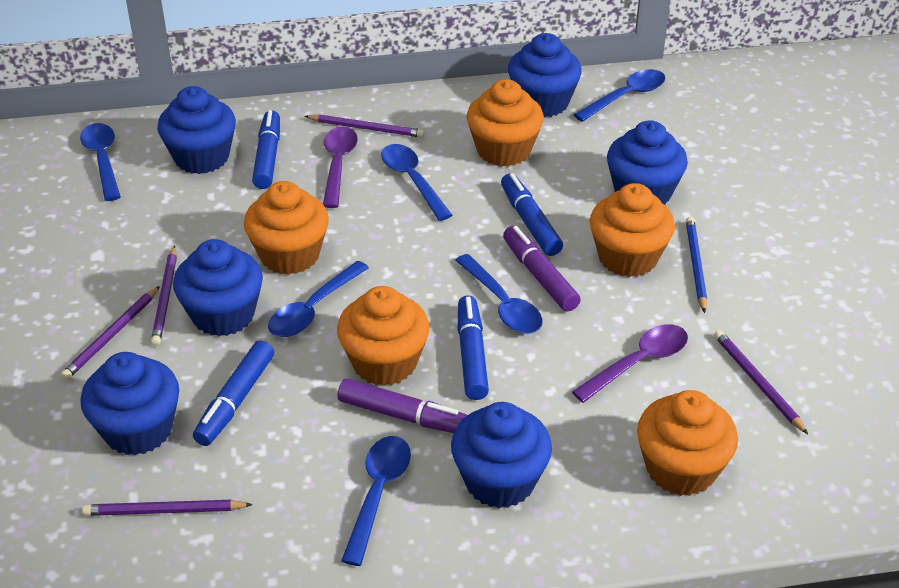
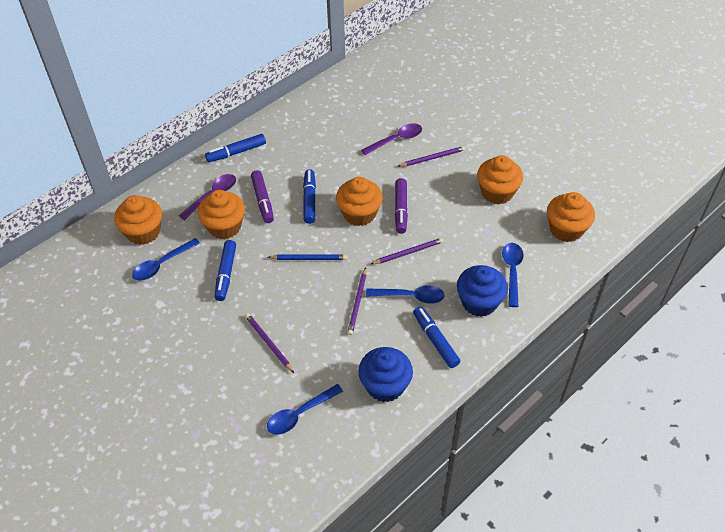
blue cupcake: [80,352,179,455] [157,86,236,174] [173,239,263,336] [451,402,552,508] [508,33,582,118] [607,120,688,205] = 6 -> [358,347,413,402] [457,265,508,317] = 2
blue spoon: [80,123,121,201] [268,261,369,337] [341,436,411,566] [381,144,453,221] [455,254,543,334] [574,69,665,122] = 6 -> [132,238,200,281] [267,384,343,435] [366,285,445,304] [502,243,524,307] = 4
purple pencil: [61,286,160,380] [82,500,253,516] [151,245,177,346] [305,114,425,138] [714,330,808,434] = 5 -> [245,313,294,373] [347,267,366,335] [371,238,444,264] [398,146,465,167] = 4

